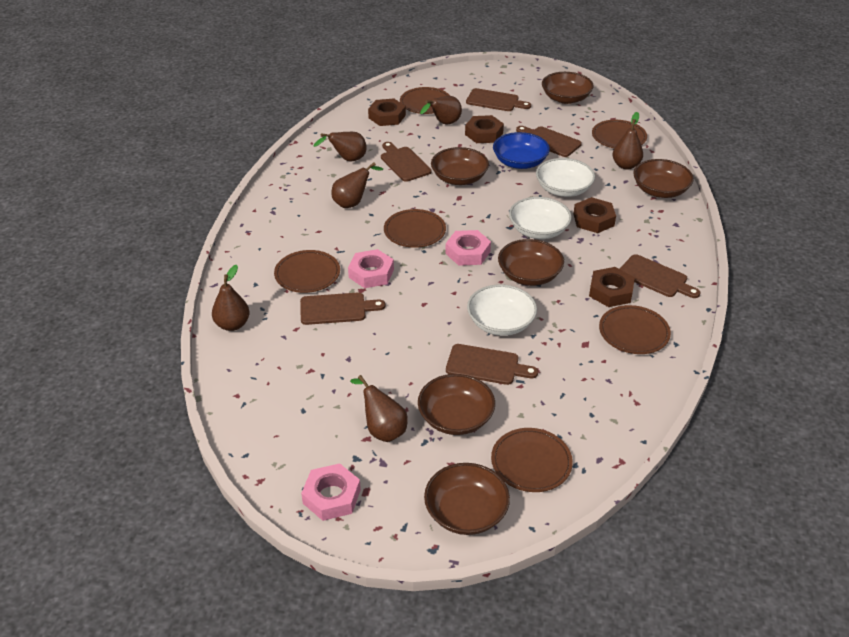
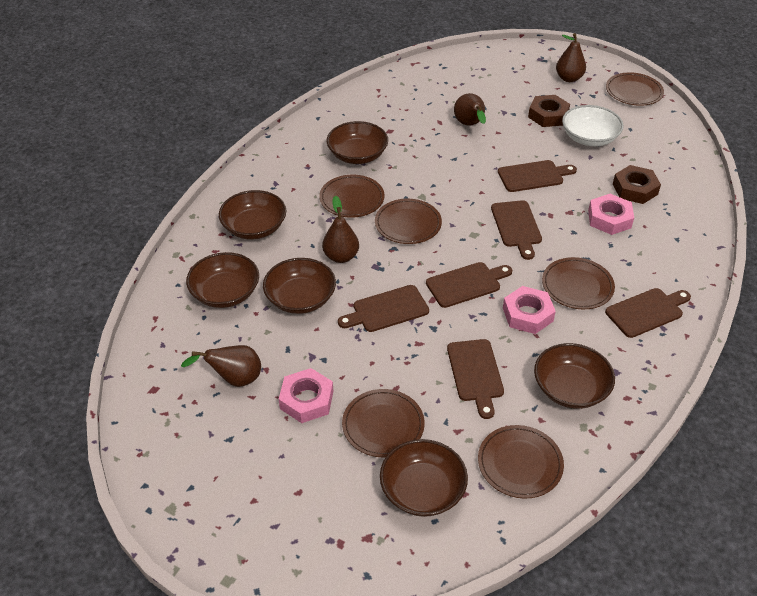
blue bowl: [493,132,550,169] = 1 -> none = 0
brown nut: [368,98,406,126] [465,115,504,143] [573,197,616,233] [589,267,635,307] = 4 -> [528,95,570,127] [613,165,661,204] = 2
brown pear: [212,265,250,331] [314,132,367,161] [332,162,383,208] [350,375,408,442] [420,96,462,124] [613,112,643,170] = 6 -> [181,345,261,387] [322,196,359,263] [454,93,486,126] [556,33,586,82] = 4
white bowl: [467,284,537,336] [509,197,572,239] [536,158,595,197] = 3 -> [562,105,624,146] = 1

